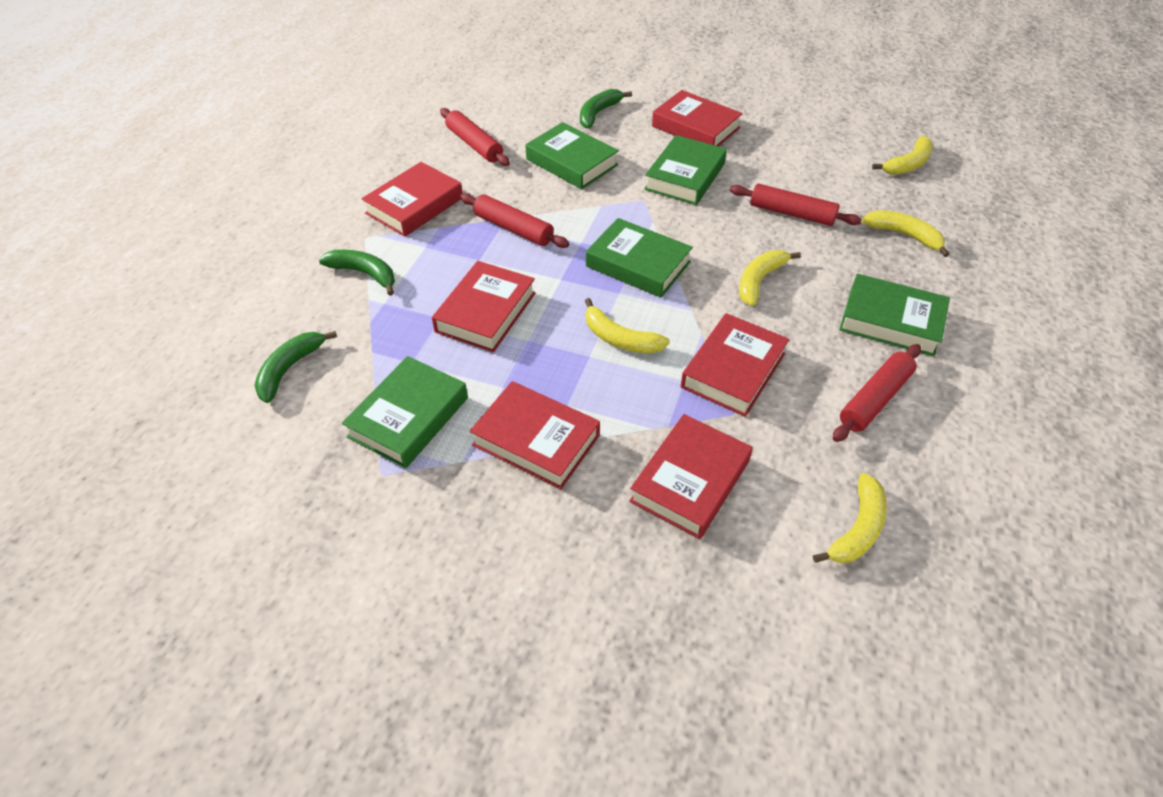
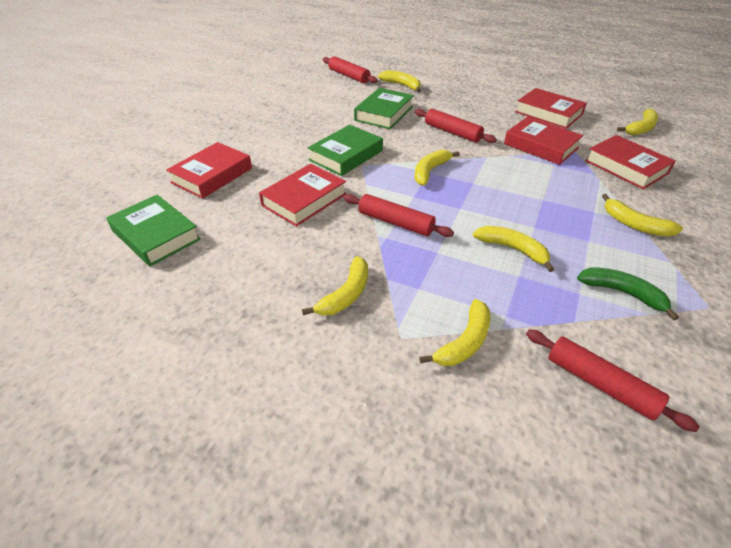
green banana: [254,331,337,403] [319,250,395,296] [580,89,632,128] = 3 -> [577,267,679,321] = 1
green book: [342,356,468,468] [525,122,619,189] [586,218,693,298] [644,135,727,205] [839,274,950,357] = 5 -> [106,195,201,266] [307,125,383,176] [354,88,414,129] = 3
red book: [361,162,463,237] [432,261,536,352] [470,381,600,489] [629,414,753,539] [652,90,743,147] [681,313,789,417] = 6 -> [166,142,252,199] [259,164,346,227] [504,117,583,165] [515,88,587,129] [585,135,675,189] = 5
yellow banana: [585,298,670,353] [739,250,801,306] [813,473,887,563] [862,210,950,257] [872,136,933,175] = 5 -> [302,256,368,316] [378,70,421,92] [415,149,460,185] [419,299,491,366] [473,226,554,272] [602,194,683,236] [617,109,658,135] = 7

